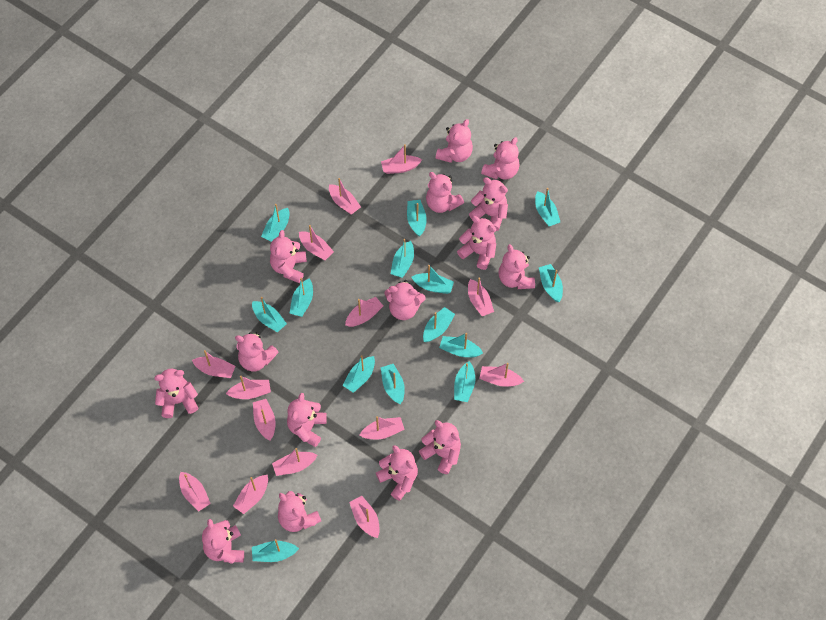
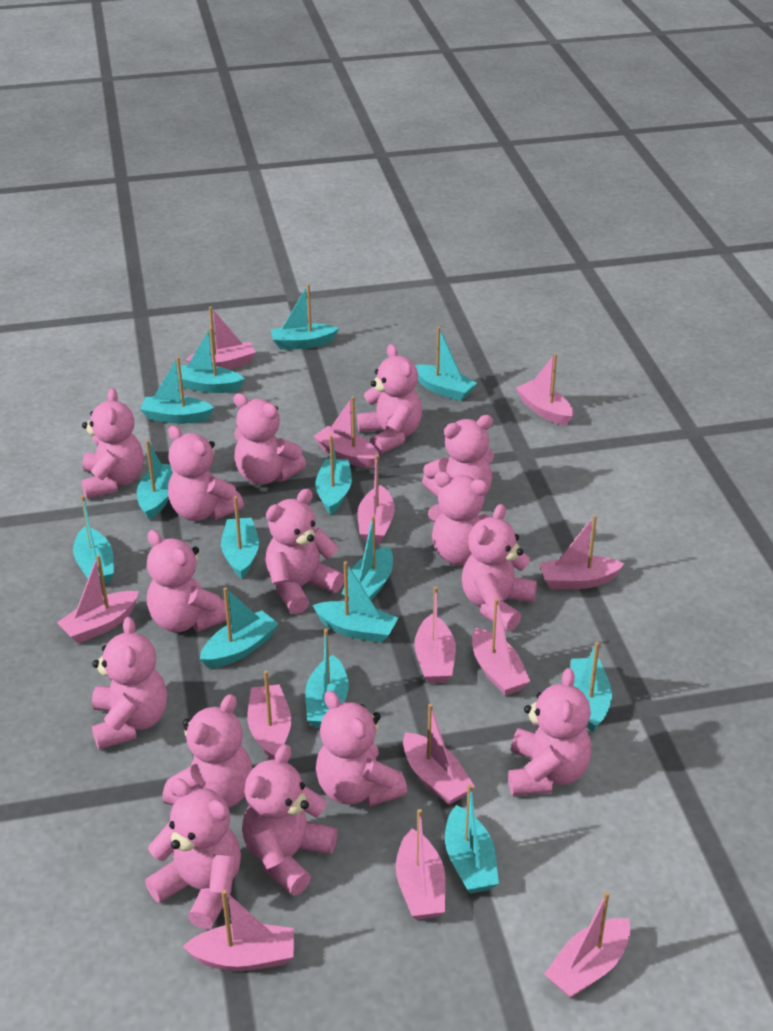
pink boat: [179,472,211,512] [192,350,235,378] [226,376,271,399] [233,475,268,514] [253,399,276,441] [272,448,317,476] [299,225,334,260] [329,178,361,215] [345,297,383,327] [349,496,380,538] [359,416,405,440] [381,144,422,174] [468,278,494,316] [479,363,524,387] = 14 -> [57,555,139,643] [183,890,294,971] [186,307,256,369] [247,670,291,760] [313,396,380,468] [358,455,395,543] [396,809,446,920] [403,704,475,805] [414,586,456,683] [472,598,531,696] [516,353,574,426] [539,515,624,589] [544,891,631,998] = 13

